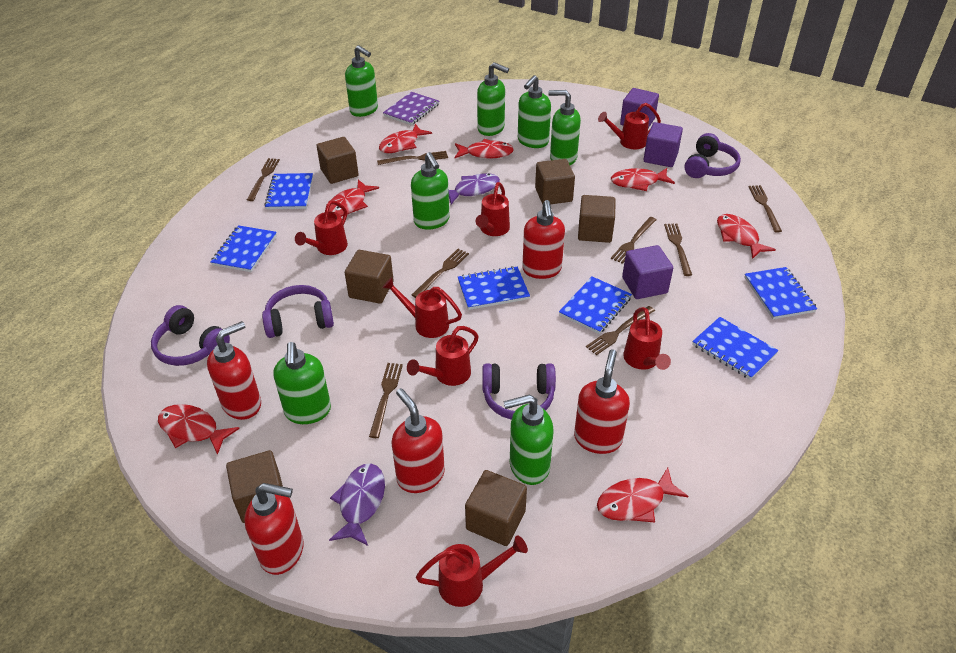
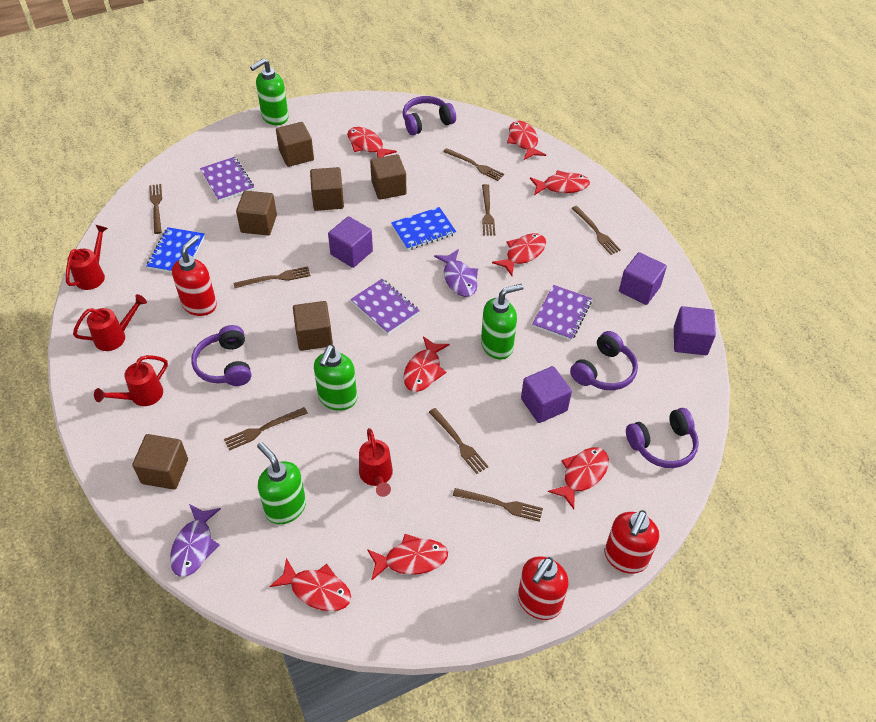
blue notebook: [211,225,277,272] [264,173,313,210] [458,266,530,310] [559,277,632,334] [692,317,779,380] [744,267,817,319] = 6 -> [146,227,205,273] [391,207,456,250] = 2
green soap dispenser: [273,342,331,424] [345,45,378,117] [411,152,450,229] [477,62,509,136] [503,394,553,485] [518,75,551,148] [548,90,581,165] = 7 -> [250,58,289,125] [257,442,306,524] [314,345,357,411] [481,284,523,359] = 4
purple cube: [620,88,659,128] [622,245,673,299] [644,122,683,167] = 3 -> [328,216,373,268] [521,366,572,423] [619,252,667,305] [674,306,716,355] = 4
purple notebook: [383,92,439,125] = 1 -> [200,157,254,202] [350,279,420,334] [532,285,592,340] = 3
red fish: [158,404,240,455] [329,179,379,217] [379,124,432,153] [455,139,514,159] [597,468,688,523] [611,168,675,191] [717,214,776,259] = 7 -> [269,558,351,611] [347,127,397,158] [367,534,448,581] [403,336,450,392] [492,233,546,276] [507,121,546,160] [530,170,590,195] [548,447,609,509] = 8
red soap dispenser: [207,321,261,420] [245,483,303,575] [391,388,445,493] [522,200,565,279] [574,349,630,454] = 5 -> [172,235,217,316] [518,556,569,620] [605,510,659,574] = 3
red watering can: [295,201,348,255] [382,277,462,338] [407,326,479,386] [416,535,528,607] [476,182,510,236] [598,103,661,149] [623,307,671,370] = 7 -> [66,225,108,290] [73,294,147,351] [94,355,168,406] [359,428,393,497] = 4

